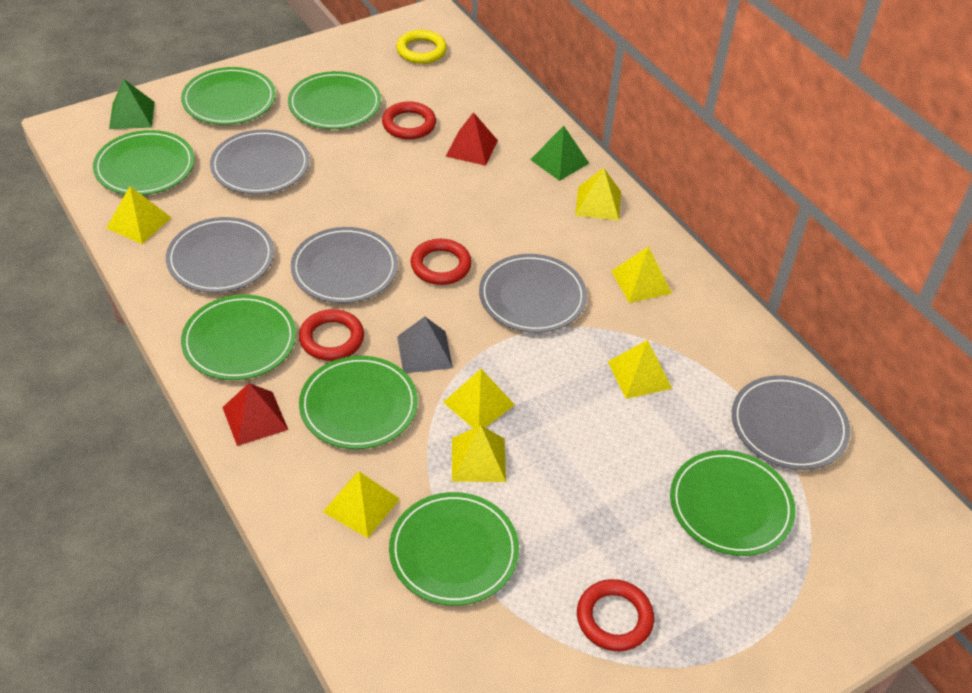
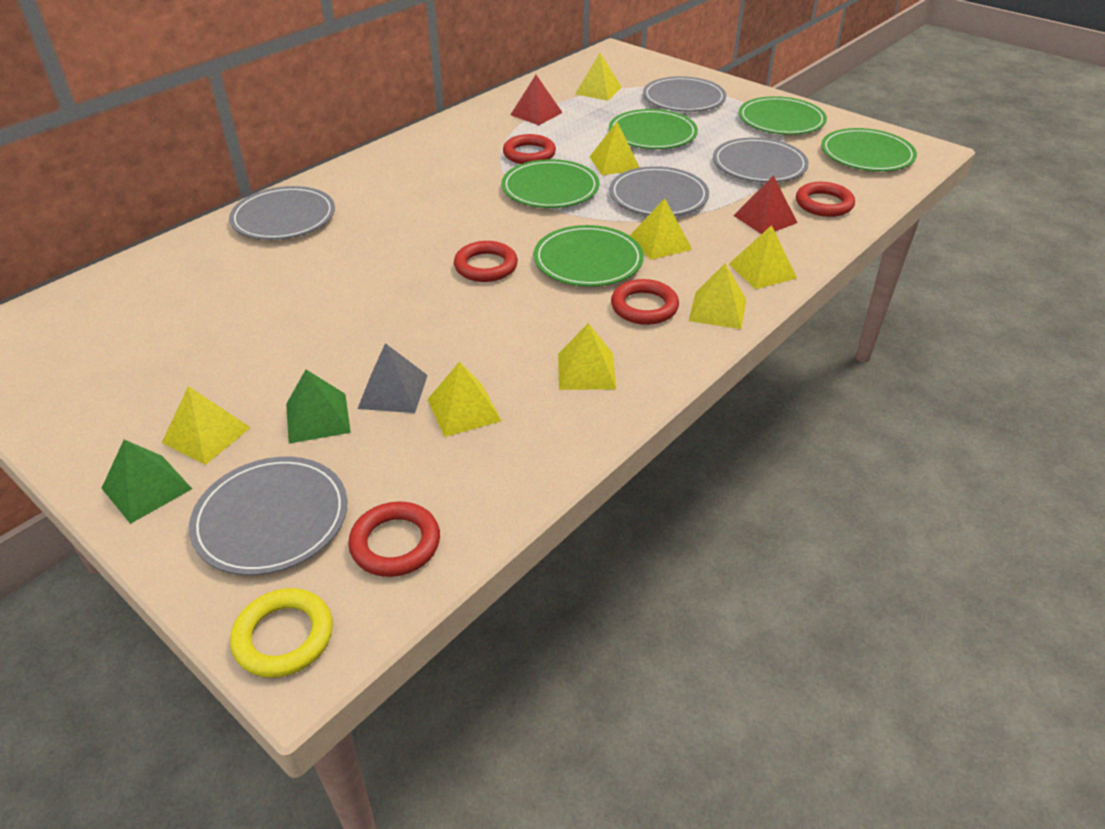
green plate: [93,130,195,195] [181,67,276,125] [181,295,296,380] [288,71,381,129] [299,356,418,449] [389,492,519,606] [670,450,795,556] = 7 -> [501,159,599,208] [534,225,644,287] [609,109,698,149] [738,96,827,135] [821,128,917,171] = 5
red ring: [299,309,364,361] [382,101,436,140] [410,239,472,285] [577,579,654,651] = 4 -> [348,501,440,577] [454,241,518,282] [503,134,556,164] [611,279,679,325] [796,182,855,217] = 5
yellow pyramid: [106,186,172,244] [323,471,400,538] [443,369,515,428] [452,425,506,482] [575,168,621,221] [608,340,672,399] [611,246,672,303] = 7 -> [162,386,251,465] [427,361,502,437] [558,323,617,390] [575,53,622,101] [589,122,640,175] [630,198,692,260] [689,263,746,329] [729,225,797,289] = 8

